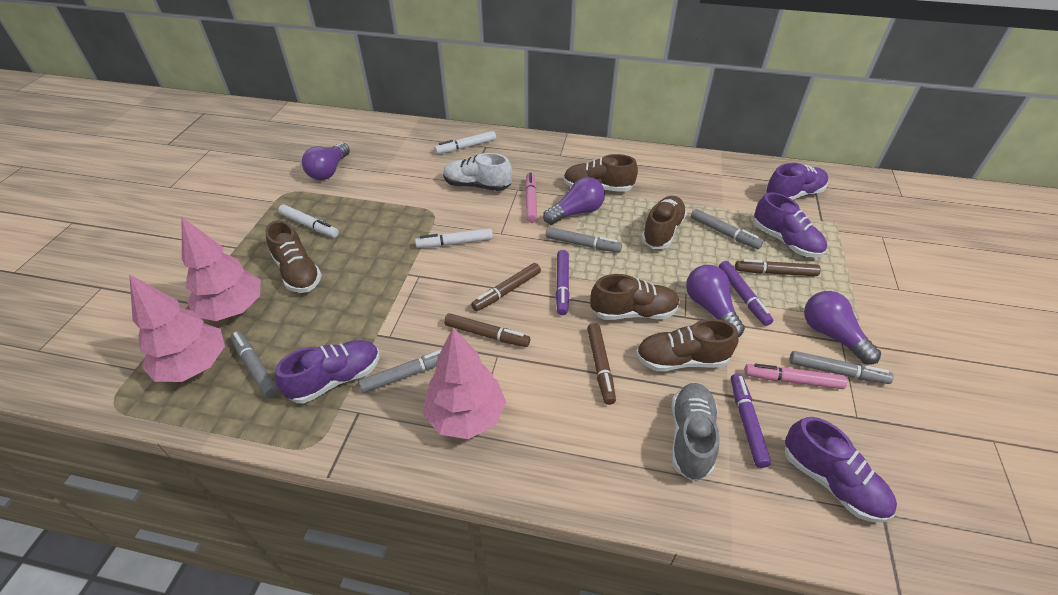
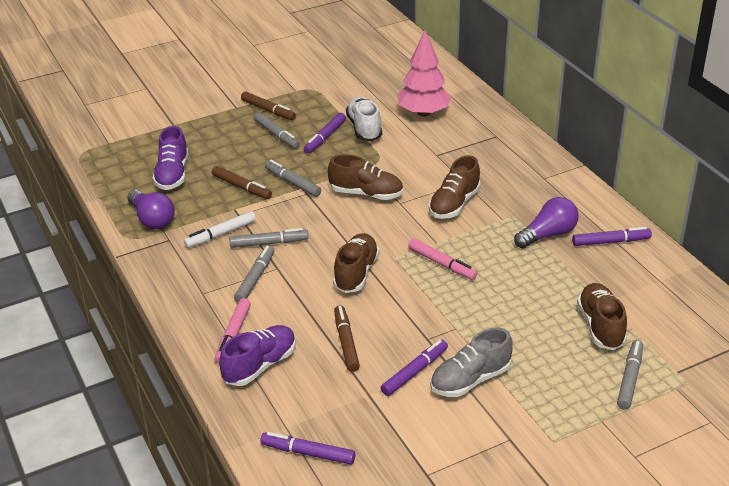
brown marker: [444,313,530,347] [471,263,541,311] [587,323,616,405] [735,259,821,276] = 4 -> [212,166,272,199] [241,91,296,120] [334,305,360,372] = 3
brown shoe: [265,221,322,293] [563,154,638,192] [590,274,680,320] [636,319,739,371] [641,196,687,249] = 5 -> [328,154,403,200] [333,233,379,293] [429,155,481,219] [577,283,627,350] = 4
pink tree: [129,274,225,382] [182,217,261,321] [423,327,506,439] = 3 -> [397,30,451,117] = 1
purple light bulb: [302,142,350,180] [543,177,605,225] [686,265,745,337] [804,291,881,365] = 4 -> [128,190,175,229] [514,197,578,248] = 2
purple marker: [556,250,570,315] [719,261,773,326] [731,373,771,468] = 3 -> [260,432,355,465] [304,113,346,154] [381,340,448,396] [572,227,652,246] = 4
purple shoe: [275,340,380,403] [754,192,827,258] [765,163,828,200] [785,417,897,523] = 4 -> [153,126,188,190] [219,325,296,386] = 2
white marker: [278,205,339,237] [415,228,493,248] [435,131,496,154] = 3 -> [184,211,256,248] = 1

